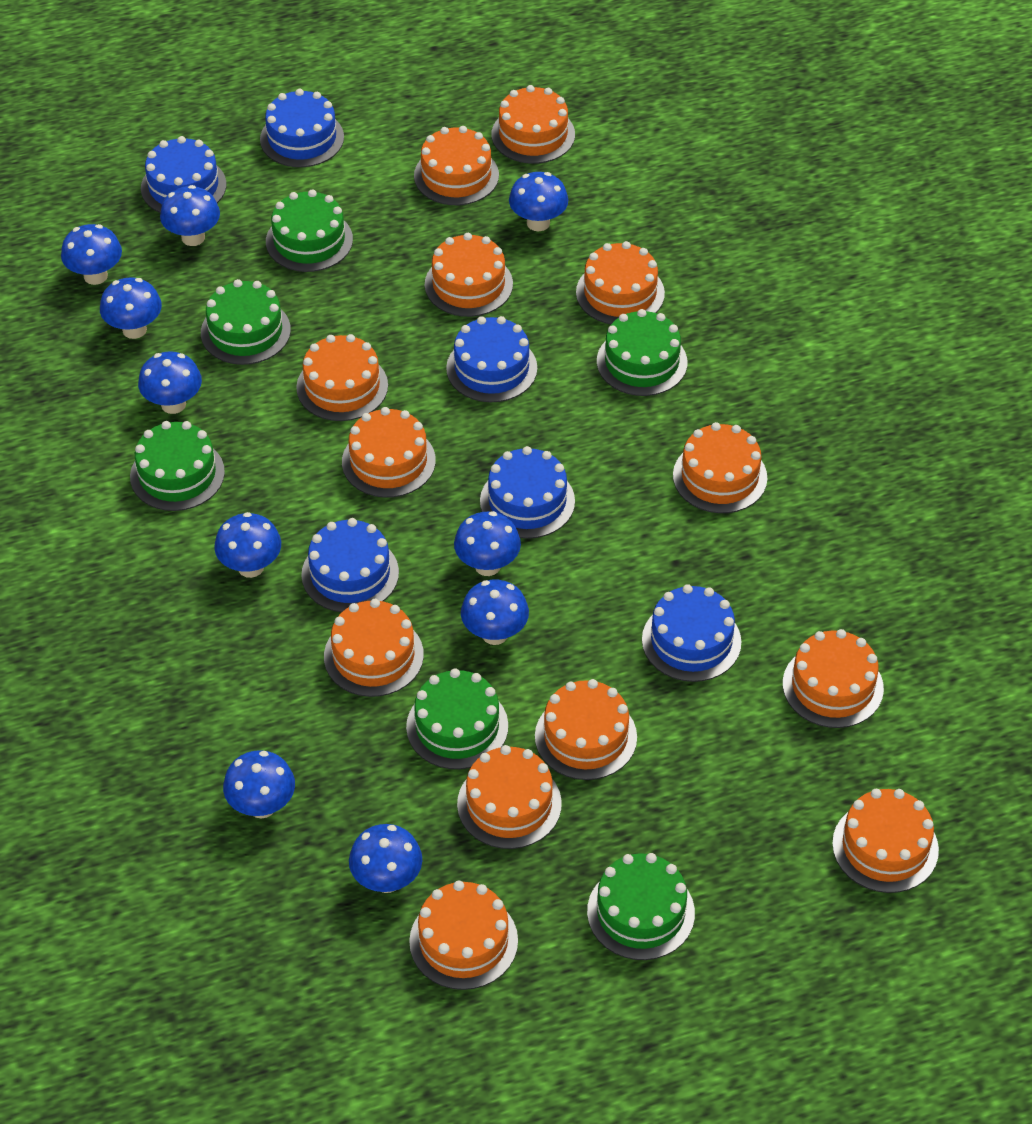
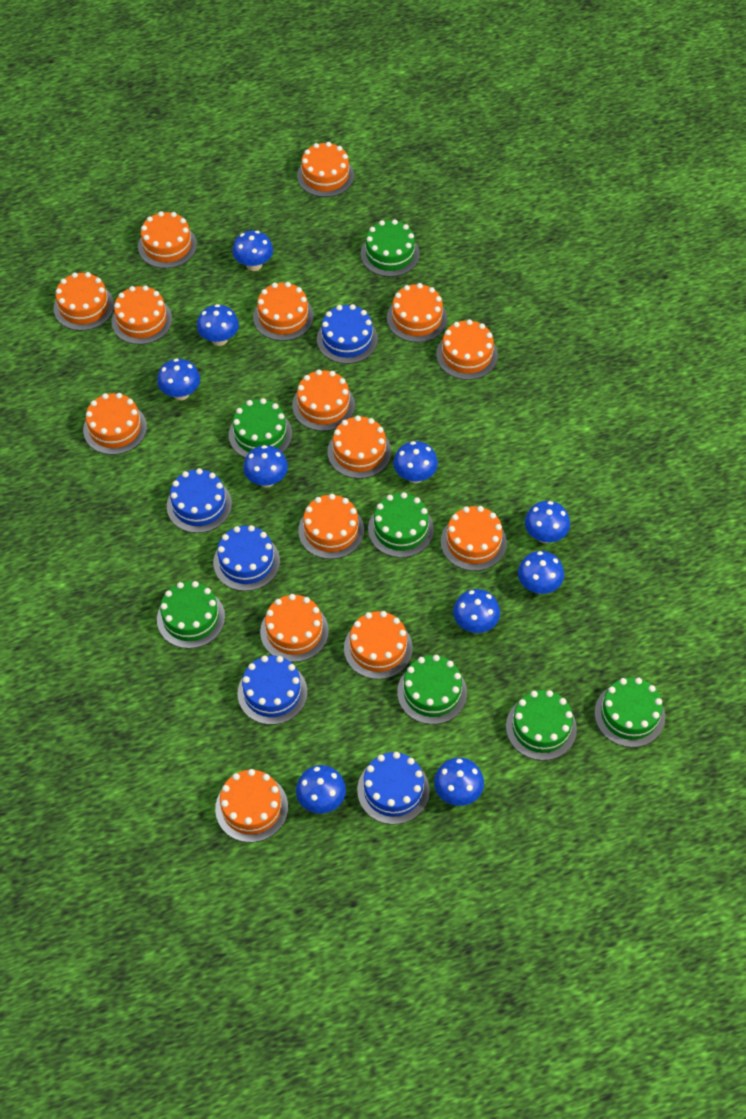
blue cake: [141,136,226,213] [260,89,344,167] [301,518,399,612] [446,316,537,402] [480,446,575,539] [642,584,741,682] = 6 -> [167,468,232,533] [213,525,280,591] [237,656,307,725] [317,304,378,364] [357,752,430,824] = 5
green cake: [130,421,225,511] [201,279,291,365] [266,189,353,272] [406,668,508,769] [587,853,695,960] [597,309,687,396] = 6 -> [157,581,225,649] [229,398,292,458] [361,219,420,277] [368,492,434,558] [397,655,467,724] [506,690,577,761] [594,677,665,747] = 7
orange cake: [296,334,388,421] [324,599,424,697] [342,407,436,498] [409,880,518,990] [414,126,499,205] [425,233,513,317] [457,745,562,849] [492,85,575,164] [535,679,637,780] [576,241,665,324] [673,422,767,513] [783,629,884,728] [832,789,939,893] = 13 -> [54,272,114,331] [83,393,147,455] [111,285,172,345] [138,211,197,268] [215,769,288,842] [253,282,314,341] [260,594,329,662] [292,370,355,431] [297,142,354,197] [298,494,364,559] [327,415,391,479] [344,611,413,679] [387,283,447,343] [436,319,498,380] [441,506,507,571] = 15

